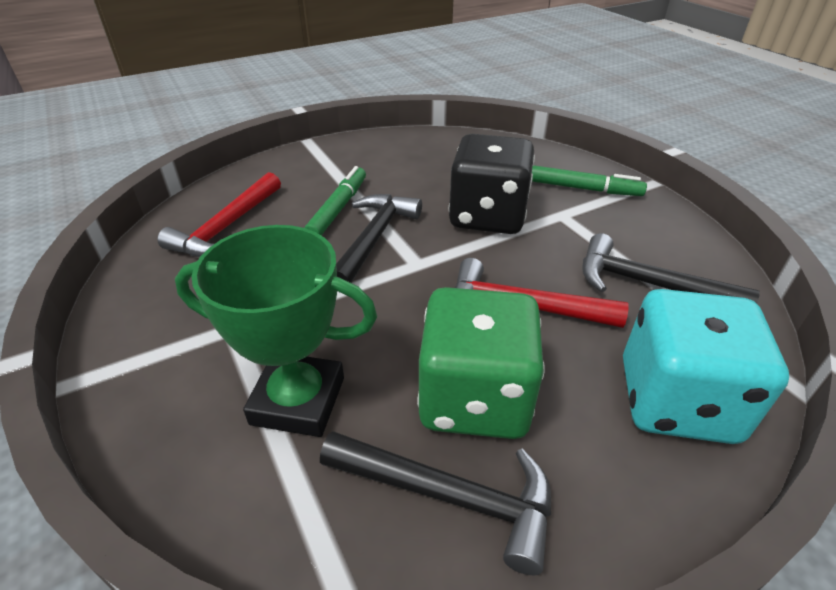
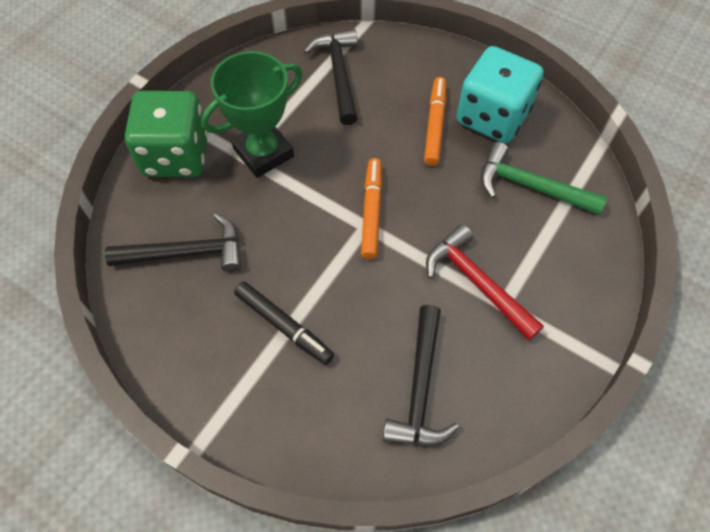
black dice: [448,134,535,234] = 1 -> none = 0
black marker: none = 0 -> [234,282,334,365] = 1
green hammer: none = 0 -> [480,142,607,215] = 1
green marker: [304,166,366,236] [532,165,647,196] = 2 -> none = 0
orange marker: none = 0 -> [361,158,382,259] [424,77,446,166] = 2
red hammer: [157,172,281,257] [454,258,629,328] = 2 -> [426,224,544,341] = 1

